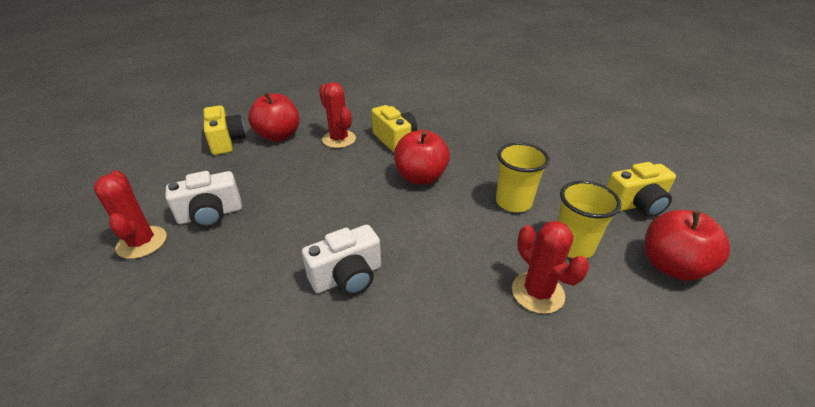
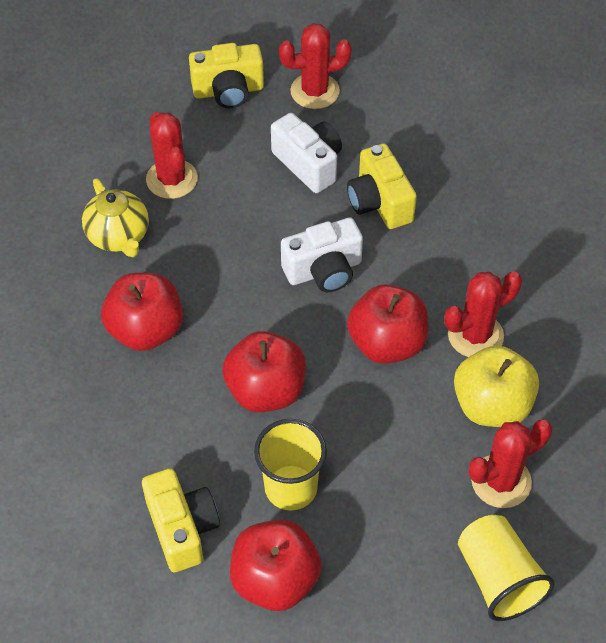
red apple: [248,92,300,142] [394,130,450,185] [645,210,730,281] = 3 -> [101,273,183,351] [222,331,306,412] [230,519,322,611] [347,284,428,364] = 4
red cactus: [94,170,167,259] [319,82,356,148] [512,221,589,314] = 3 -> [146,112,198,199] [279,23,352,109] [444,271,522,357] [469,419,552,508] = 4
yellow apple: none = 0 -> [454,346,539,427] = 1
yellow teapot: none = 0 -> [82,178,149,257] = 1

